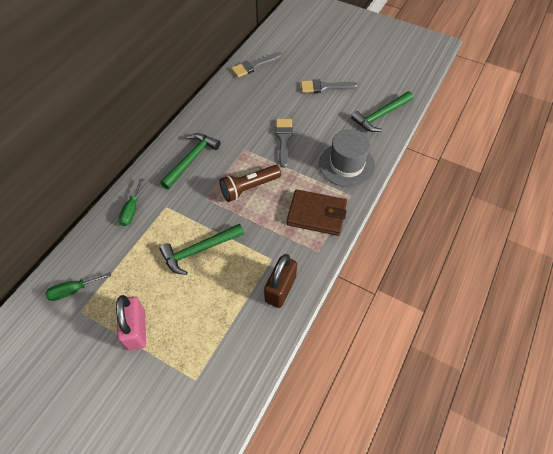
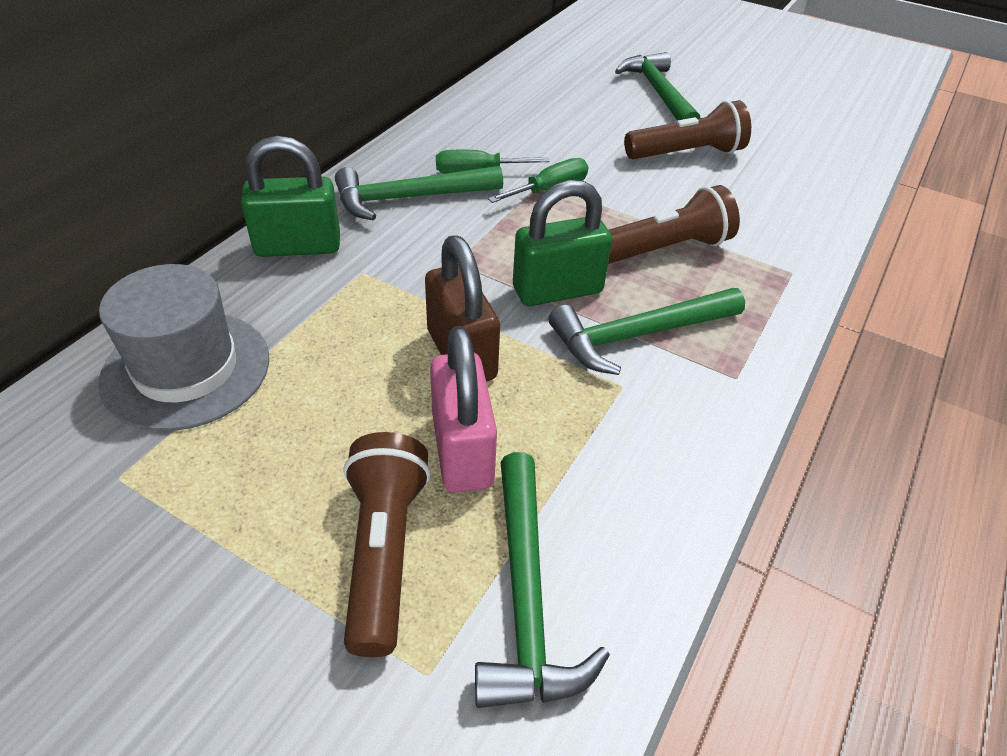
brown flashlight: [219,165,281,202] = 1 -> [343,432,431,657] [608,185,740,264] [624,100,751,159] = 3
brown wallet: [287,189,347,236] = 1 -> none = 0
green hammer: [159,224,244,275] [160,133,221,189] [351,91,413,132] = 3 -> [335,166,503,220] [475,452,610,708] [549,288,745,375] [615,52,700,121] = 4
green padlock: none = 0 -> [241,136,340,257] [513,180,612,306] = 2
grey brush: [231,52,282,77] [276,119,293,168] [301,79,358,93] = 3 -> none = 0

